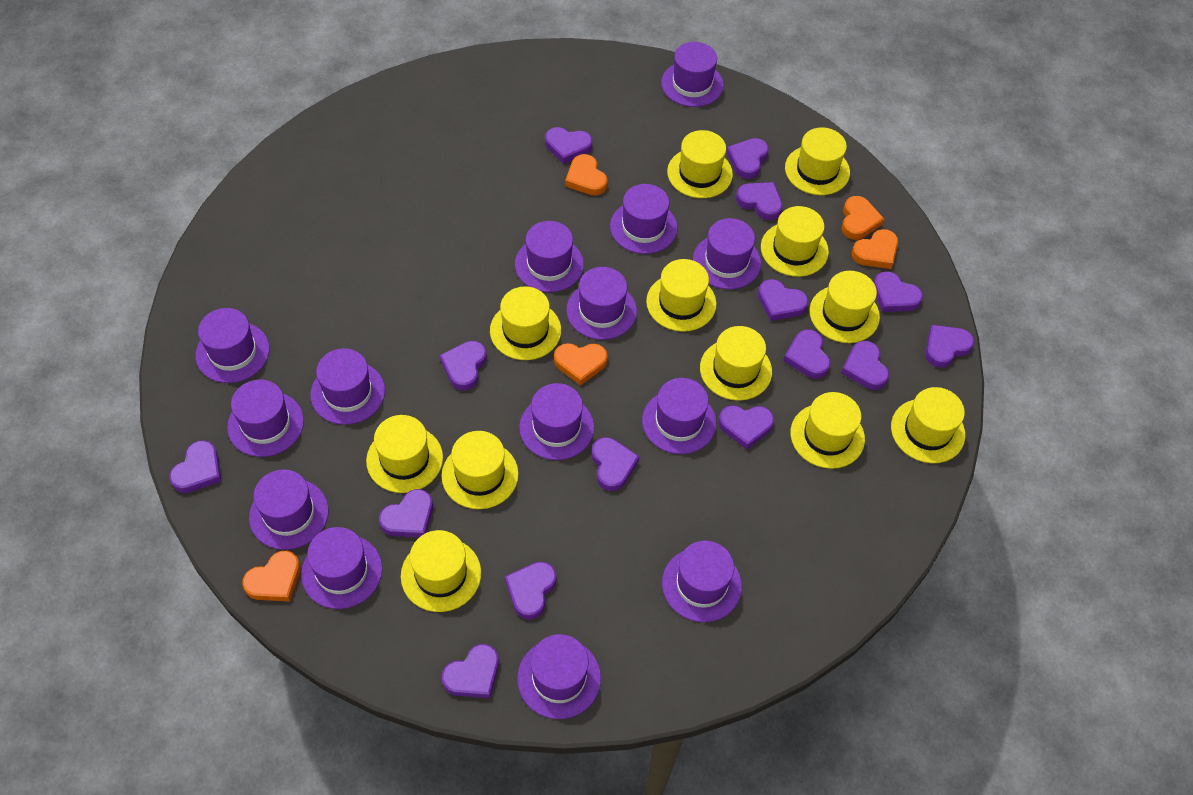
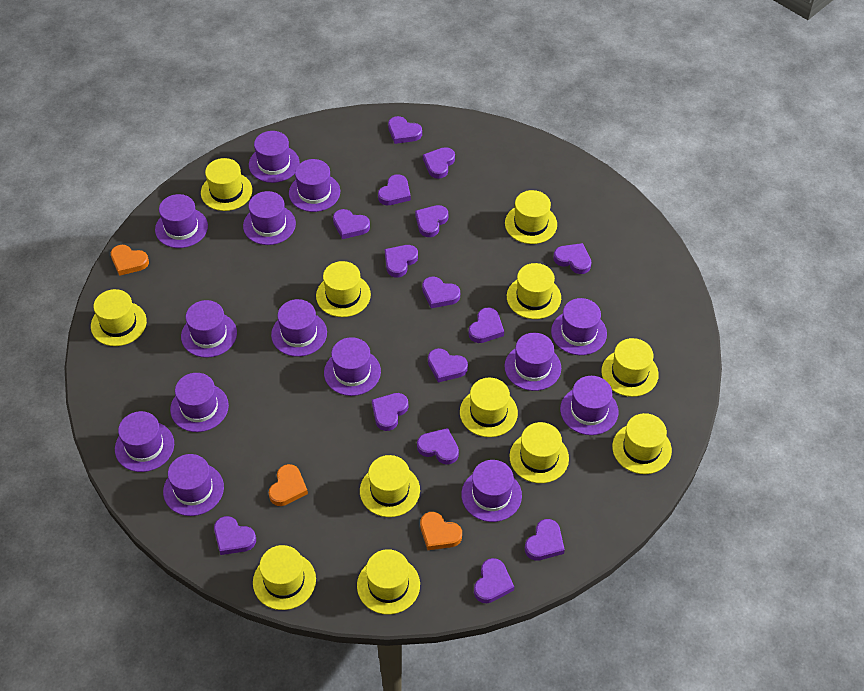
orange heart: [242,551,301,602] [554,343,608,386] [565,154,608,196] [842,196,884,240] [852,229,898,269] = 5 -> [111,245,149,276] [269,464,308,506] [420,512,462,550] = 3

